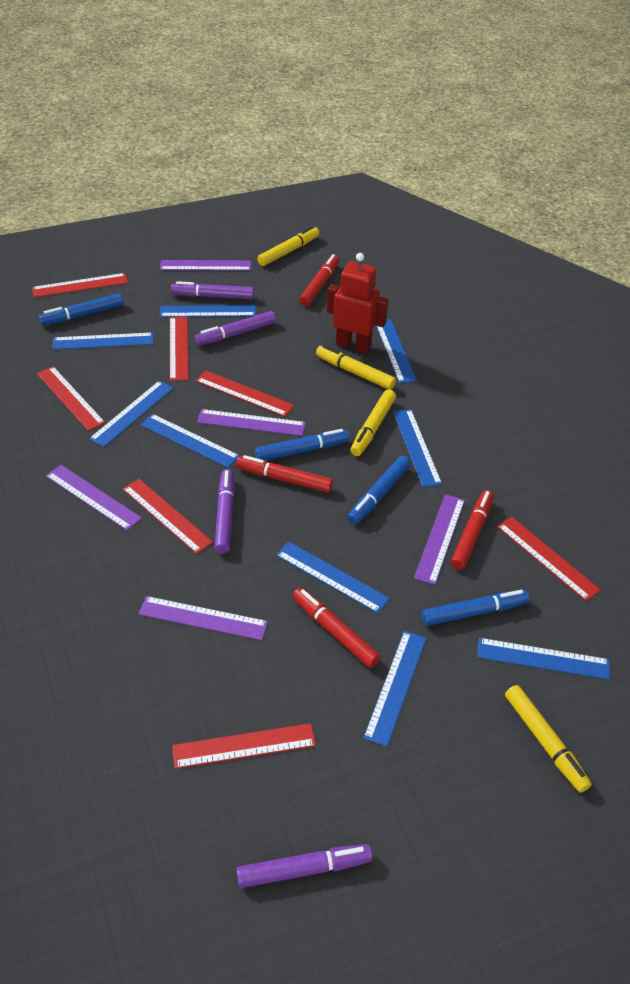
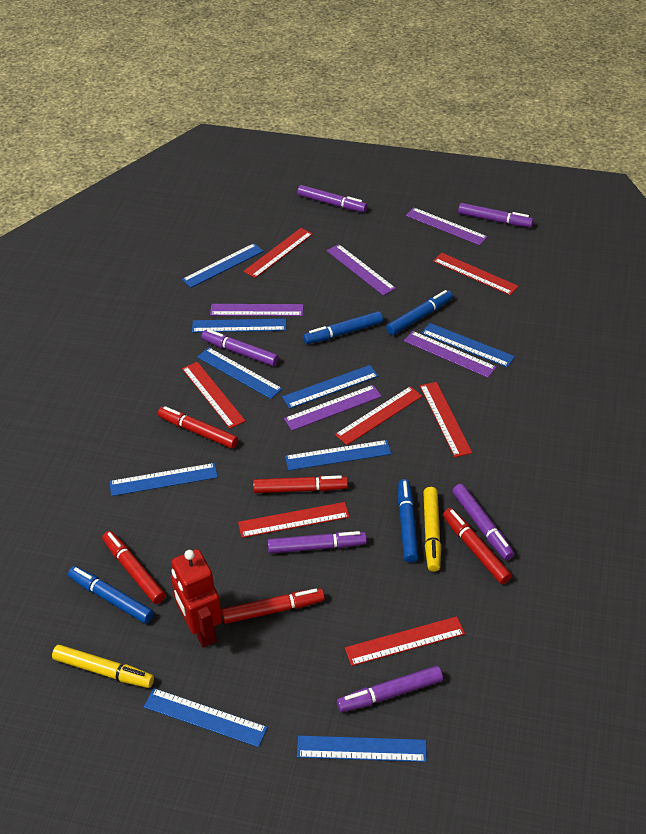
purple marker: [171,281,254,299] [195,311,276,345] [214,469,235,554] [236,844,373,888] = 4 -> [201,329,279,366] [268,531,367,554] [297,185,367,212] [337,666,443,712] [452,484,514,560] [458,203,534,227] = 6
red marker: [236,455,333,493] [292,588,380,668] [299,254,340,306] [451,490,494,570] = 4 -> [102,531,166,604] [158,406,238,449] [222,588,325,624] [253,475,348,493] [443,508,512,584] = 5
yellow marker: [257,226,319,266] [316,345,396,390] [350,389,396,456] [505,685,592,793] = 4 -> [52,645,154,688] [423,487,441,572] = 2

